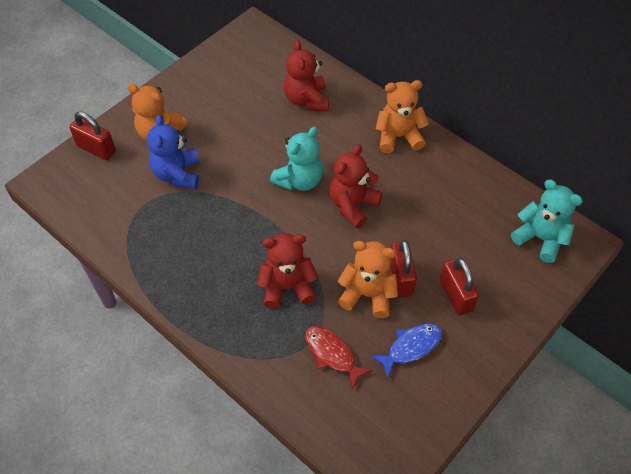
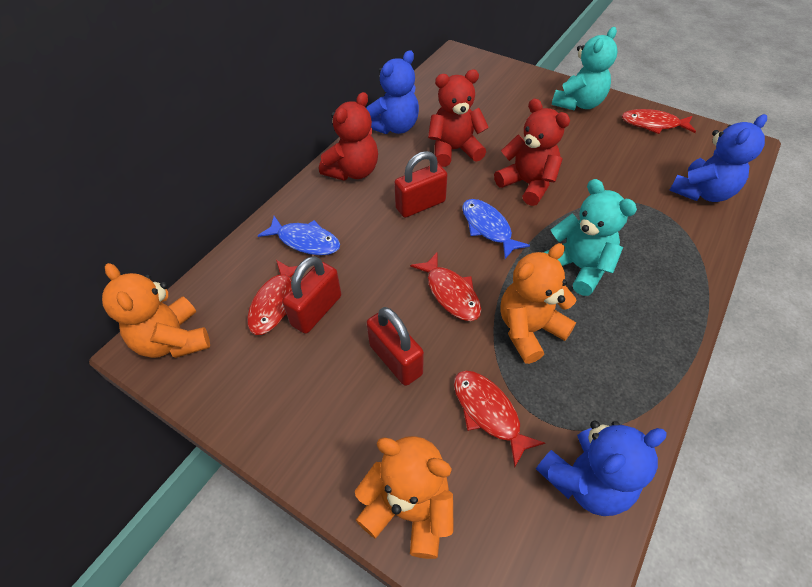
blue fish: [371,324,442,378] = 1 -> [258,216,340,255] [462,199,530,259] = 2
blue teddy bear: [147,115,199,189] = 1 -> [366,50,419,134] [536,421,667,516] [669,114,767,202] = 3
red fish: [306,326,373,390] = 1 -> [247,260,298,335] [410,253,481,321] [454,370,545,468] [621,109,696,134] = 4

